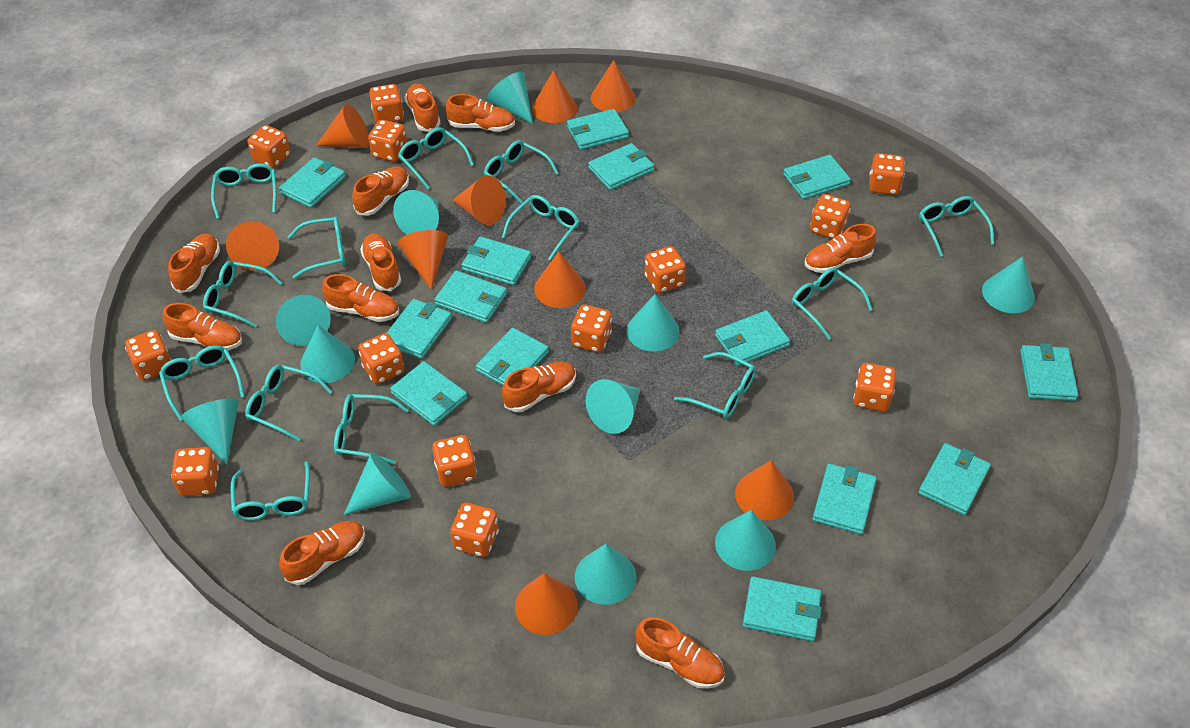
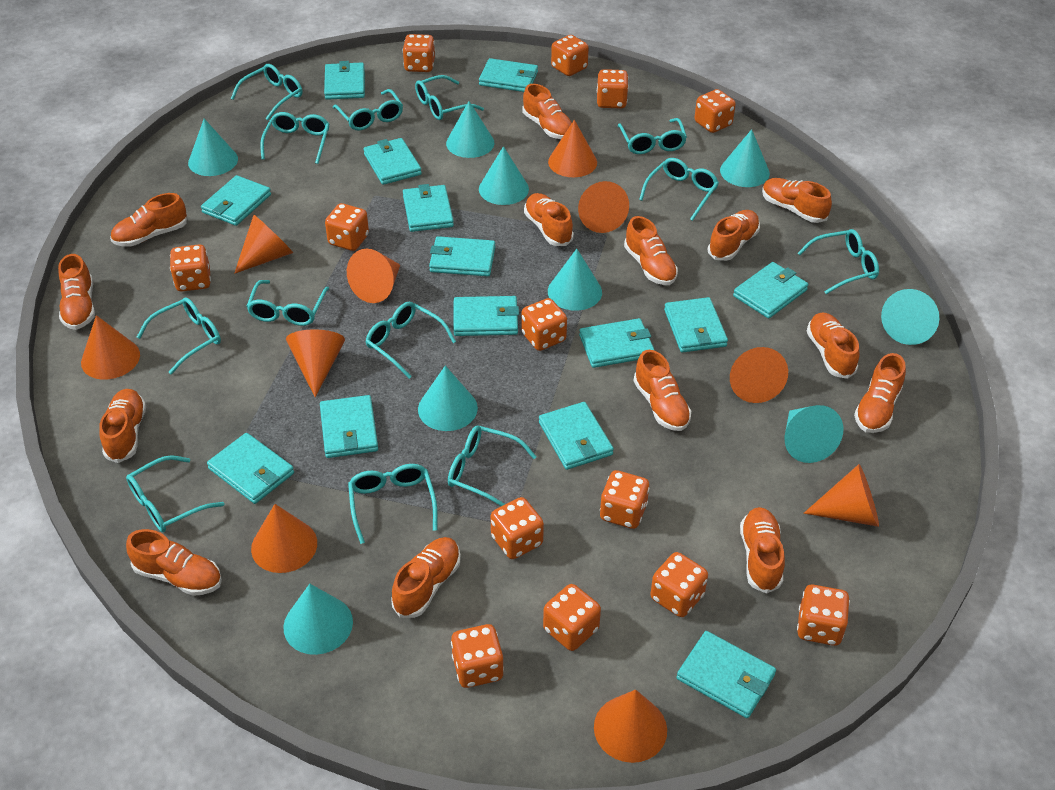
orange cone: [226,221,279,270] [316,104,369,148] [397,230,448,290] [453,175,506,225] [515,573,578,635] [532,70,577,123] [534,252,586,308] [591,60,636,112] [735,460,794,520] = 9 -> [81,315,140,380] [234,215,293,274] [251,504,317,573] [286,329,345,397] [347,249,400,303] [548,120,597,177] [578,181,629,233] [594,690,667,763] [730,347,788,403] [804,464,879,527] = 10
orange shoe: [163,303,242,351] [168,234,220,293] [279,521,365,585] [322,274,399,322] [352,166,409,216] [360,233,401,291] [405,83,441,132] [446,94,515,132] [502,361,576,412] [635,617,725,689] [805,224,877,273] = 11 -> [58,254,95,330] [99,389,146,463] [110,193,187,247] [126,529,222,596] [391,537,461,618] [522,84,572,139] [524,193,574,246] [624,216,678,285] [634,350,691,431] [708,210,760,261] [740,507,785,594] [762,178,832,223] [807,313,860,379] [854,353,906,433] = 14
turquoise cone: [181,399,239,465] [276,295,331,346] [300,325,355,383] [344,452,411,515] [393,190,439,235] [487,72,533,124] [575,544,637,605] [586,379,641,434] [627,294,680,352] [715,510,776,571] [982,256,1035,313] = 11 -> [188,119,238,176] [283,584,353,655] [418,366,478,431] [446,101,494,158] [479,146,529,205] [548,249,602,311] [720,129,770,187] [785,405,843,463] [881,289,939,345] = 9

